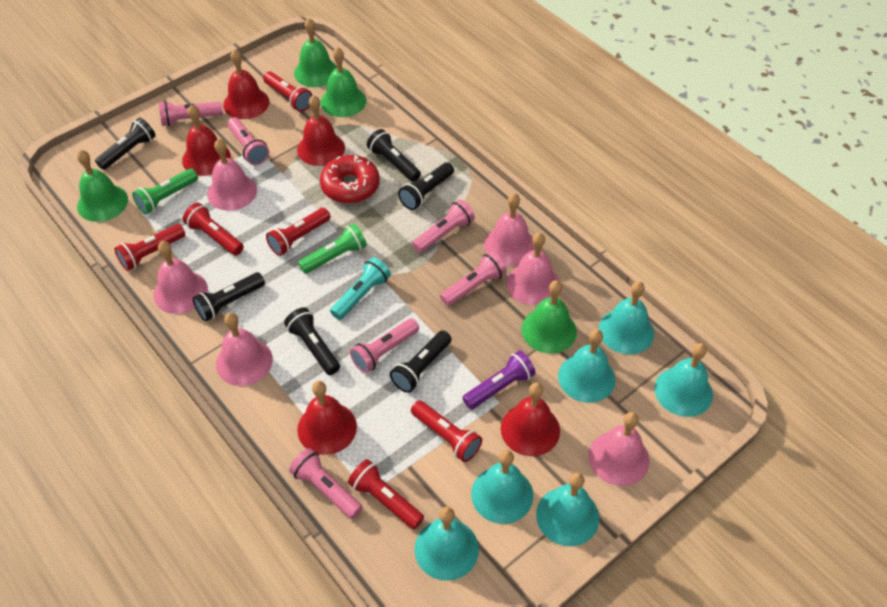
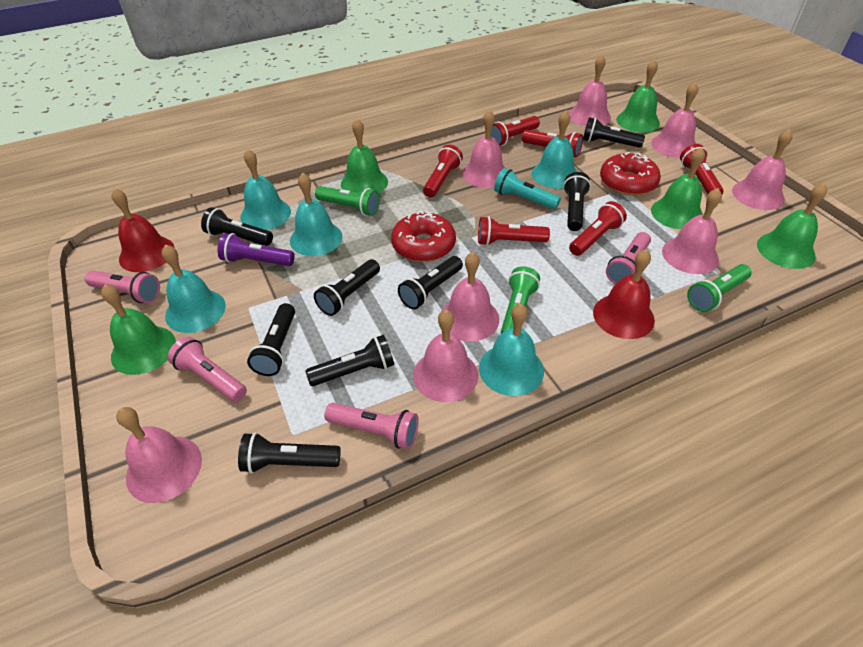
black flashlight: [95,118,156,170] [193,272,265,322] [284,307,340,375] [367,129,421,182] [390,330,452,393] [398,162,454,210] = 6 -> [201,207,273,246] [238,432,341,474] [247,303,295,376] [305,335,394,386] [314,259,380,316] [398,256,463,309] [563,172,591,231] [583,117,645,148] = 8
green bell: [77,150,128,222] [294,18,337,87] [321,47,366,117] [521,280,577,354] = 4 -> [101,284,176,375] [341,119,388,193] [616,59,660,133] [651,147,705,230] [757,183,827,269] = 5
green flashlight: [132,168,198,214] [298,224,367,274] = 2 -> [315,186,380,216] [501,266,540,334] [687,264,752,312] = 3
pink bell: [154,241,208,314] [207,139,257,211] [216,313,273,386] [484,193,535,266] [507,233,560,306] [589,412,650,486] = 6 -> [116,407,202,503] [413,310,478,402] [441,252,499,342] [462,110,505,188] [569,55,611,126] [651,82,698,158] [662,188,722,274] [732,129,793,210] = 8
pink flashlight: [158,101,223,126] [227,117,269,165] [289,448,363,519] [350,318,419,373] [412,199,475,253] [440,251,507,306] = 6 -> [85,270,160,303] [168,337,247,402] [324,403,419,449] [606,232,651,284] = 4
red bell: [182,104,231,176] [223,49,269,119] [297,95,345,166] [297,381,357,455] [501,382,560,456] = 5 -> [111,188,175,272] [593,249,655,339] = 2
red donut: [320,155,380,203] = 1 -> [391,211,456,262] [600,152,661,196] = 2
turquoise bell: [414,507,479,581] [471,450,533,524] [536,472,599,546] [558,329,616,403] [599,281,654,355] [654,343,713,417] = 6 -> [162,244,226,333] [240,149,291,230] [290,173,342,256] [479,304,544,396] [532,110,577,189] = 5

